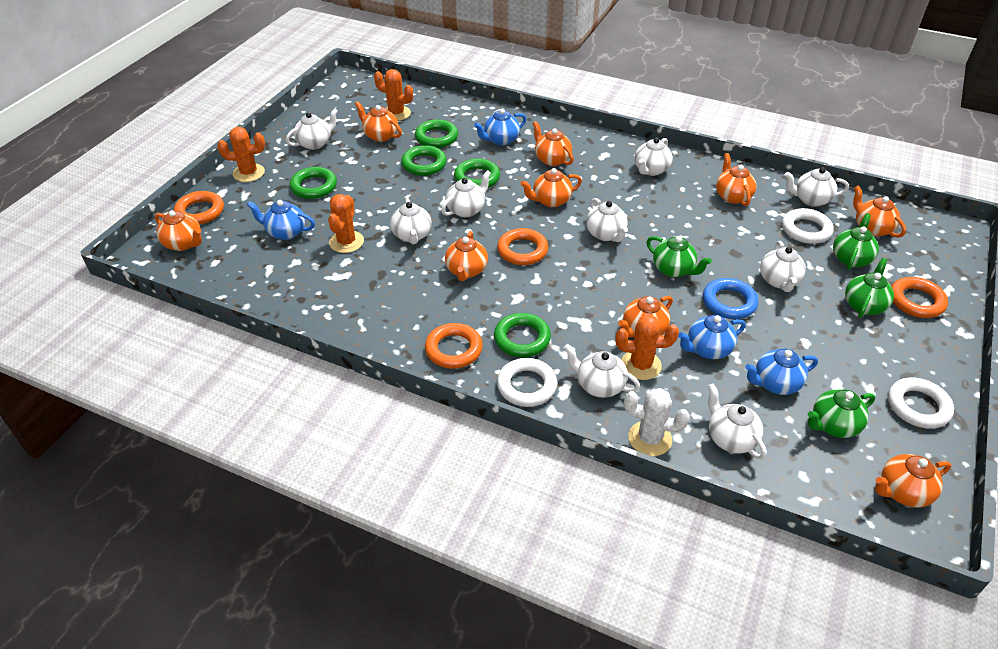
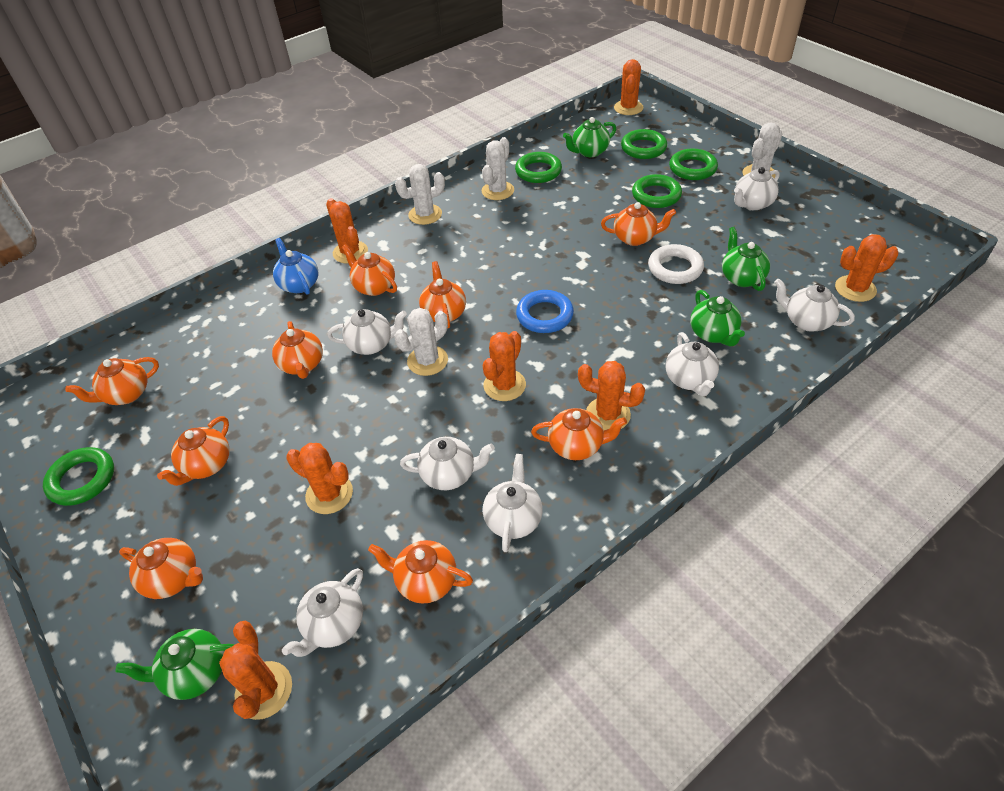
blue teapot: [247,200,315,240] [474,108,526,146] [678,315,746,359] [745,349,818,395] = 4 -> [273,238,318,295] = 1
orange cactus: [217,127,265,182] [328,194,364,253] [374,69,413,121] [616,315,679,380] = 4 -> [219,621,292,720] [286,443,353,514] [326,198,368,263] [483,331,526,401] [578,361,645,430] [614,59,644,115] [835,234,899,302] = 7
orange ring: [174,191,224,225] [425,323,483,369] [497,228,548,265] [891,277,948,318] = 4 -> none = 0
white cactus: [624,388,690,456] = 1 -> [394,308,448,376] [395,164,445,225] [482,137,514,200] [743,122,782,178] = 4
white ring: [497,358,557,407] [782,208,834,244] [888,377,954,429] = 3 -> [648,244,704,284] = 1
white teapot: [286,108,338,150] [390,198,432,244] [441,170,491,217] [564,344,640,398] [586,198,628,242] [634,138,673,176] [708,384,767,460] [760,241,806,292] [785,167,849,207] = 9 -> [282,568,363,657] [327,309,407,355] [400,437,495,490] [483,454,543,552] [666,332,719,396] [734,167,780,210] [774,279,855,331] = 7

